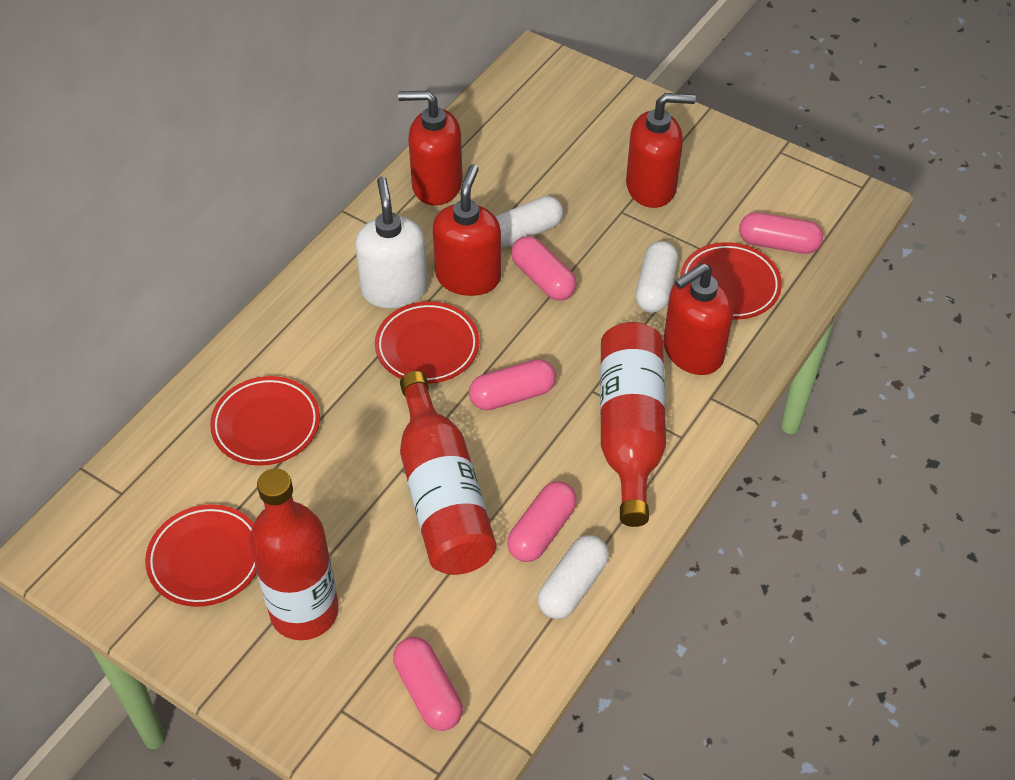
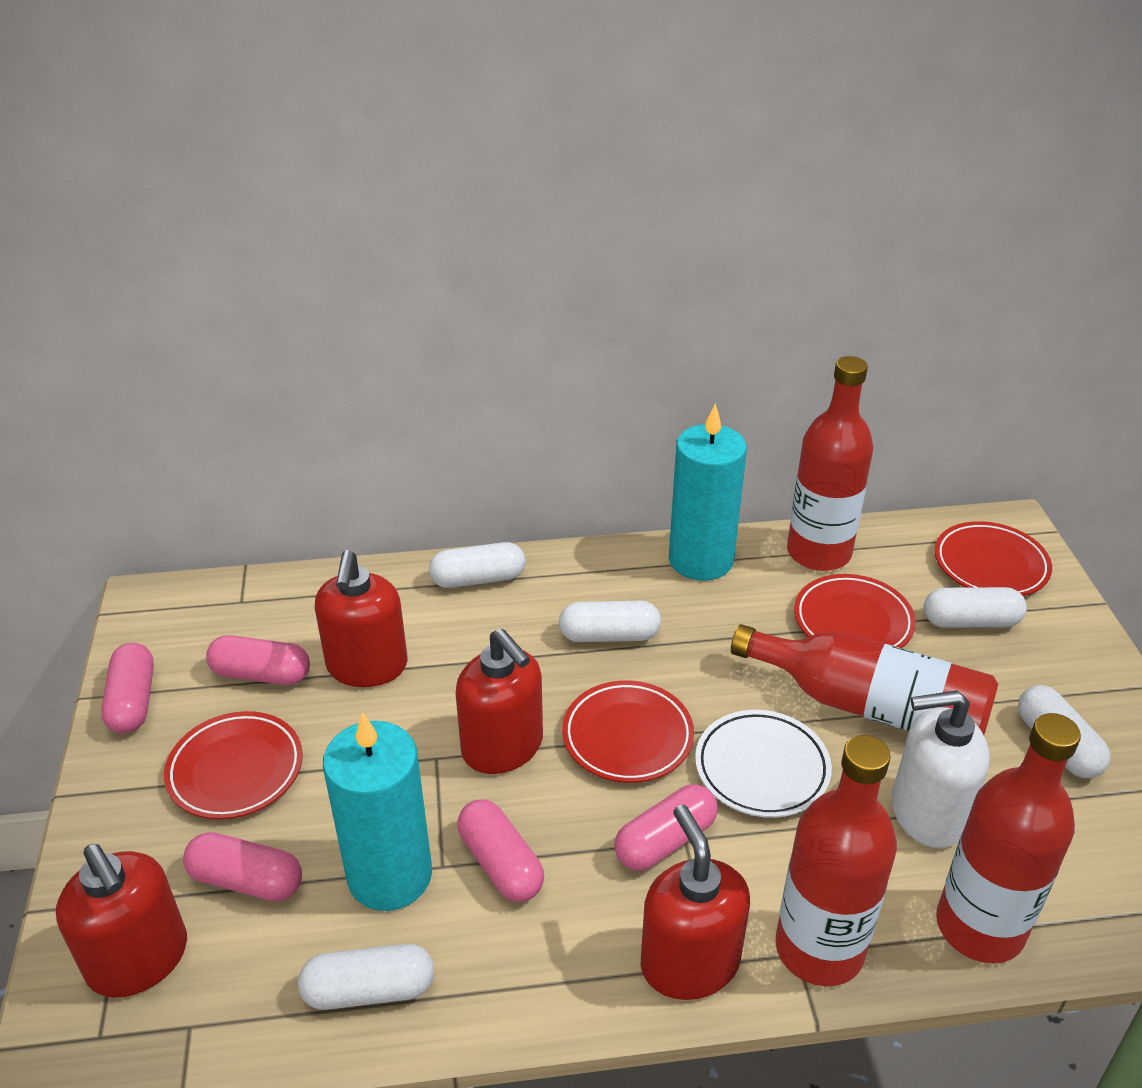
red bottle: [250,469,339,640] [400,371,497,575] [600,322,666,527] = 3 -> [731,624,998,735] [776,735,897,986] [787,356,873,571] [936,713,1081,963] = 4
turquoise candle: none = 0 -> [323,712,432,911] [669,403,747,581] = 2
white capsule: [496,196,563,247] [537,535,609,619] [636,241,678,313] = 3 -> [298,944,434,1010] [429,542,525,588] [559,601,661,642] [924,587,1027,628] [1018,685,1111,778] = 5
white plate: none = 0 -> [695,710,832,818] = 1

